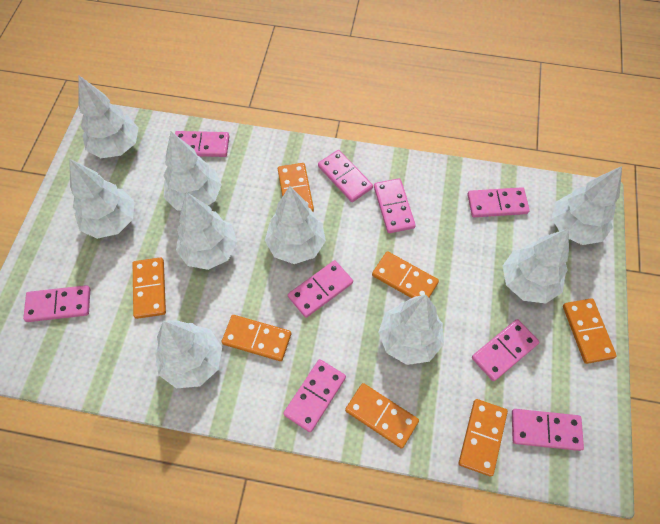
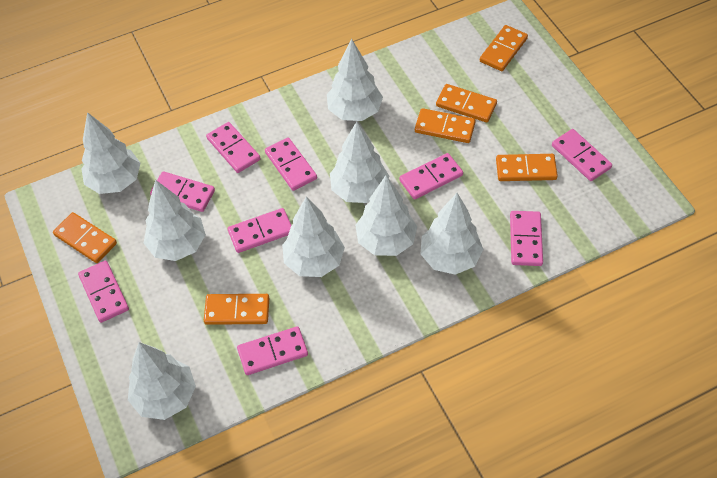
orange domino: [133,257,166,319] [222,315,291,361] [278,163,314,212] [345,383,419,449] [372,251,439,298] [459,399,508,477] [563,298,617,364] = 7 -> [53,212,117,263] [204,294,269,325] [415,108,476,143] [436,84,497,122] [480,25,528,71] [496,154,558,181] = 6
white tree: [69,159,134,239] [78,75,139,158] [155,320,222,388] [163,132,222,211] [176,192,237,270] [265,186,326,264] [378,295,444,365] [503,229,569,304] [552,166,622,245] = 9 -> [81,112,140,194] [128,342,196,420] [144,180,206,261] [282,197,345,277] [327,39,383,121] [330,121,389,203] [355,175,417,256] [421,193,483,275] = 8

